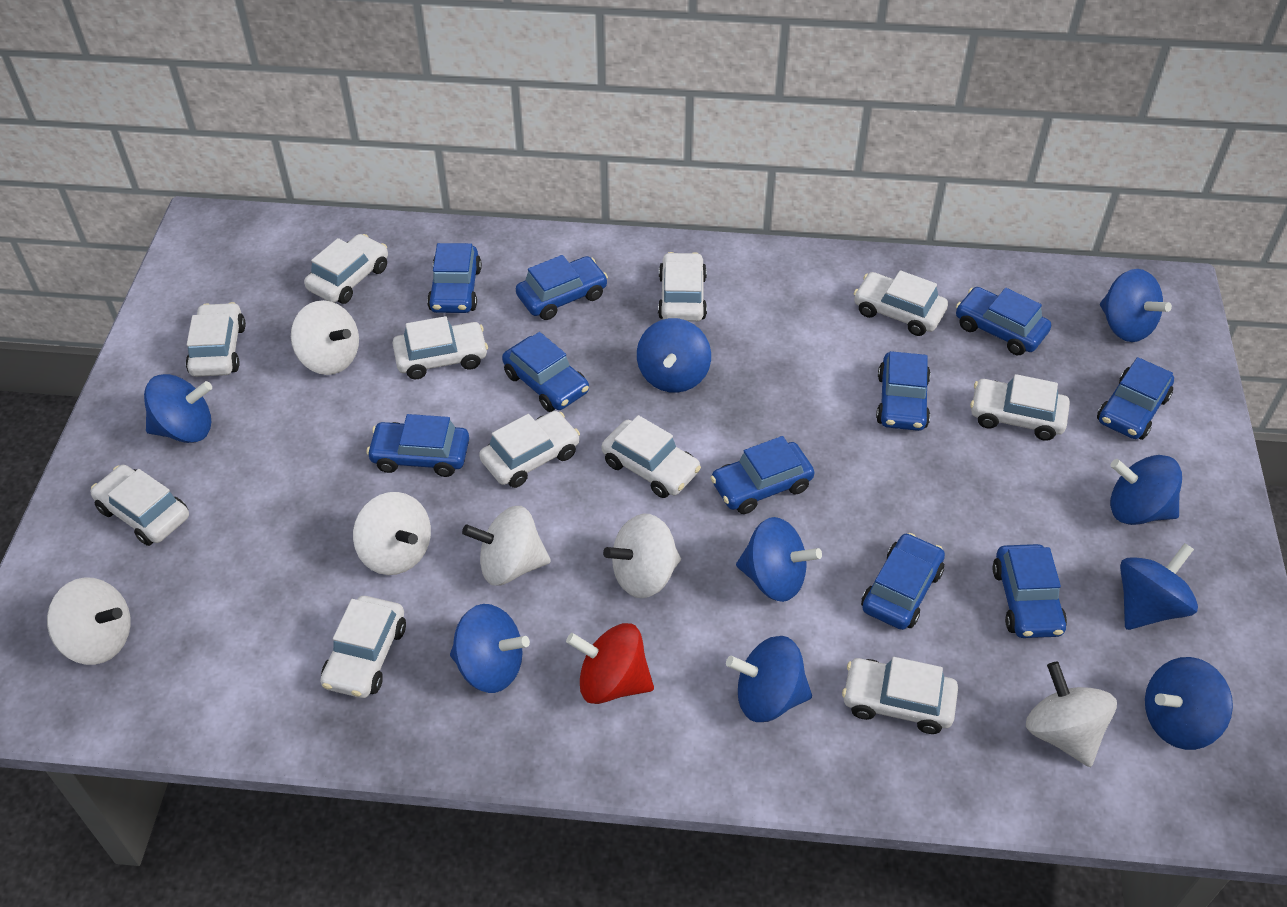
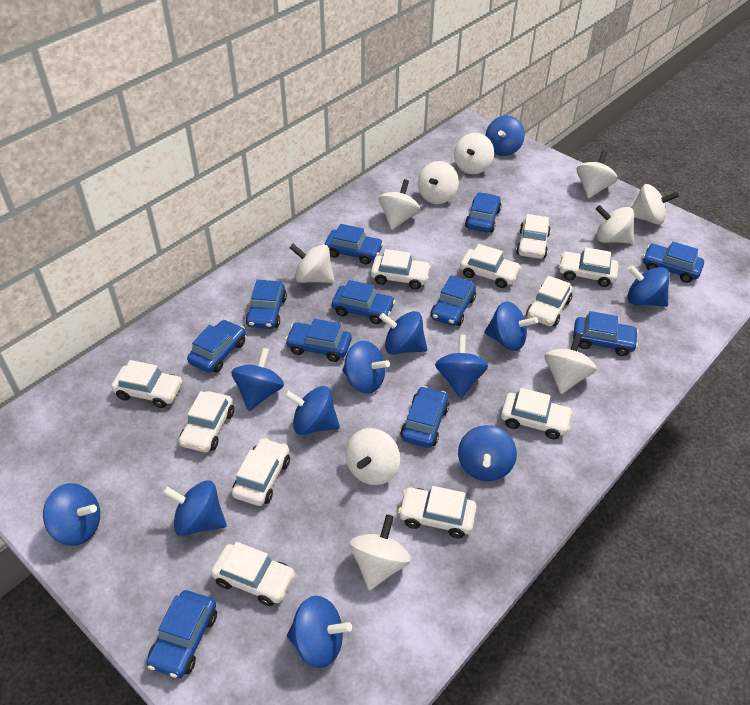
blue car: [367,414,469,477] [427,243,482,313] [502,332,589,412] [516,255,608,320] [710,436,815,514] [861,533,945,630] [876,351,931,431] [956,287,1051,355] [992,544,1067,638] [1097,357,1174,440] = 10 -> [147,590,217,678] [187,320,246,373] [246,280,287,329] [285,319,352,362] [324,224,384,265] [332,280,395,324] [400,386,449,448] [430,275,476,326] [465,192,502,233] [573,311,639,356] [643,242,704,283] = 11
blue spinning top: [144,374,212,443] [450,604,530,693] [637,318,711,393] [726,636,812,722] [736,517,822,602] [1100,269,1172,342] [1110,455,1182,525] [1120,543,1198,630] [1145,657,1233,750] = 9 -> [43,483,100,546] [162,480,227,536] [231,348,284,411] [284,386,340,435] [287,596,352,668] [342,341,390,394] [379,311,427,354] [435,335,488,398] [458,425,517,481] [484,301,538,351] [485,115,525,156] [628,265,670,307] = 12
red spinning top: [566,623,654,704] = 1 -> none = 0
white spinning top: [47,577,131,665] [291,300,359,375] [353,492,431,575] [462,506,551,586] [603,514,681,598] [1026,662,1117,767] = 6 -> [290,244,335,283] [345,428,400,485] [349,514,411,591] [378,179,420,230] [418,161,459,204] [454,133,494,174] [544,333,597,394] [576,151,618,198] [596,205,634,244] [631,184,679,225] = 10

